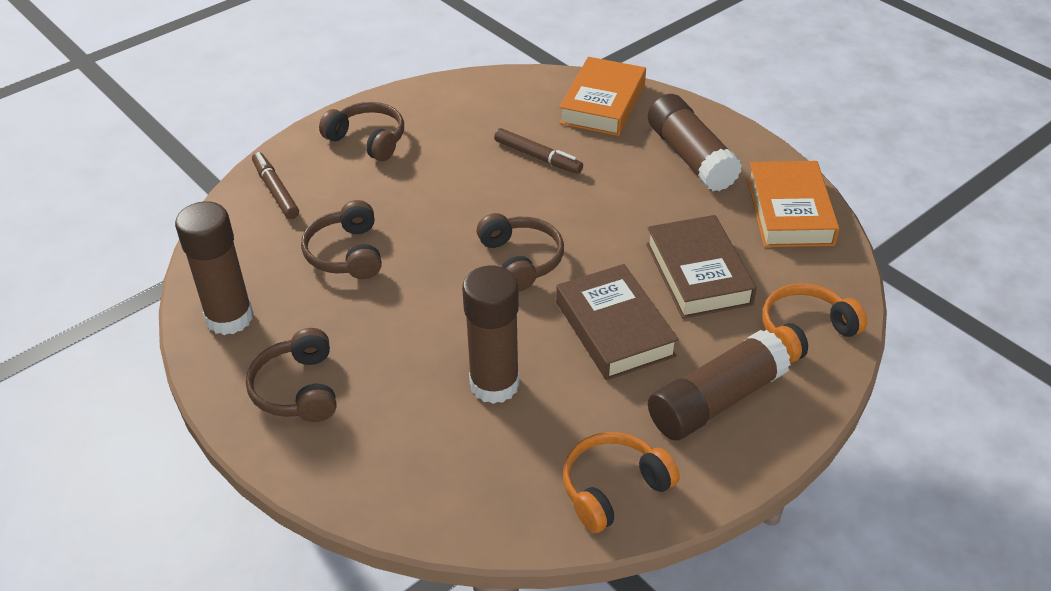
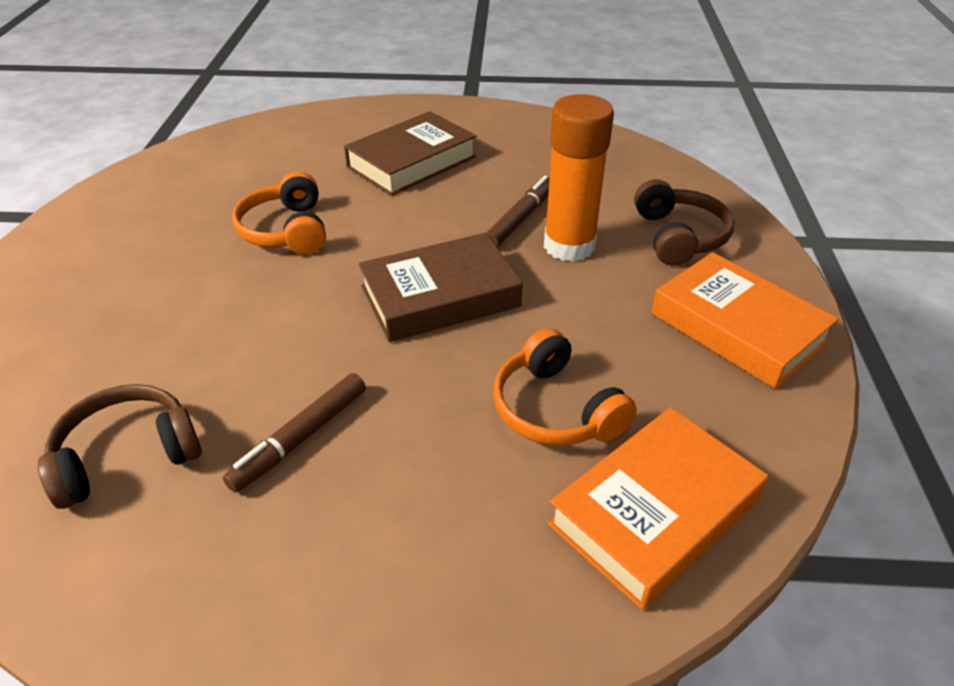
brown glue stick: [175,201,253,335] [462,265,520,404] [648,94,742,191] [648,330,791,441] = 4 -> none = 0
brown headphones: [246,328,336,422] [301,200,382,279] [319,102,404,161] [477,213,564,292] = 4 -> [38,384,202,509] [634,179,735,266] = 2
orange glue stick: none = 0 -> [544,94,614,262] = 1

